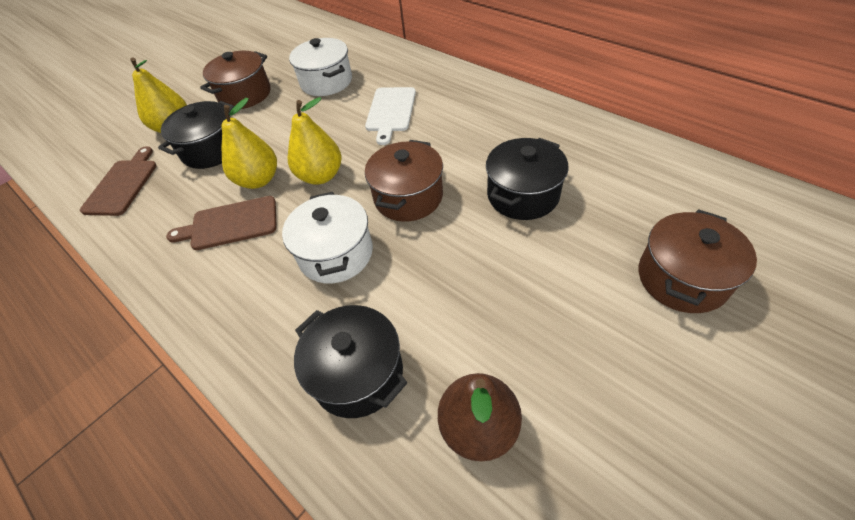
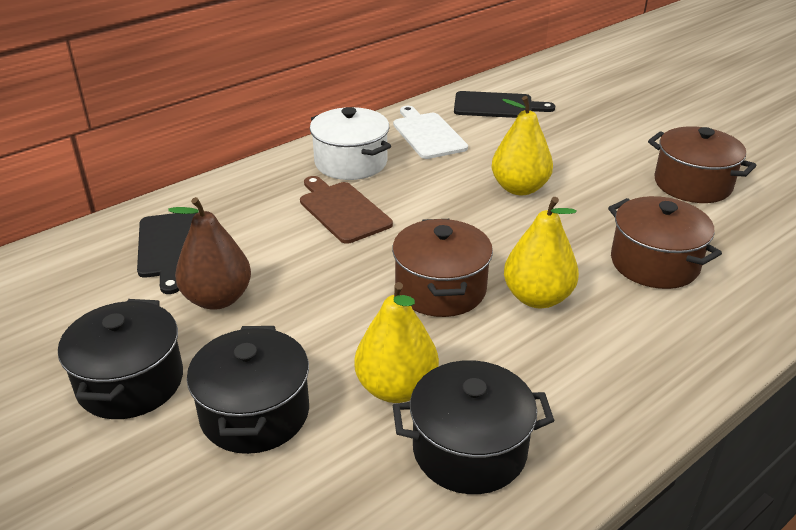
black cutting board: none = 0 -> [137,212,199,294] [454,91,555,118] = 2
brown cutting board: [80,146,157,216] [166,196,277,250] = 2 -> [300,176,393,244] = 1
white pot: [282,192,373,284] [289,38,352,96] = 2 -> [310,107,391,180] = 1

